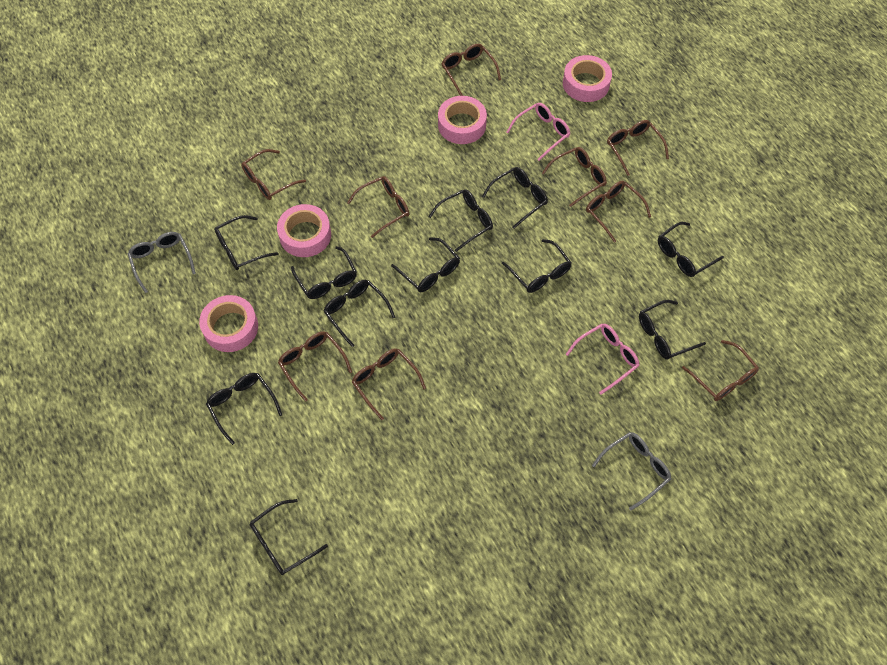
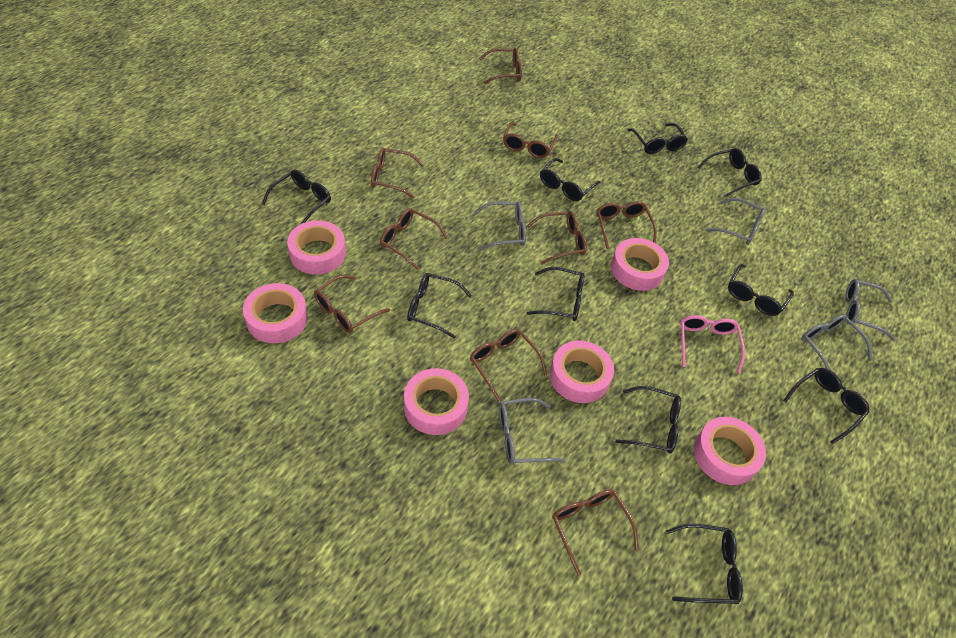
black glasses: [206,373,282,445] [214,215,279,270] [250,499,328,575] [291,246,357,299] [323,280,395,347] [391,237,460,292] [428,189,493,252] [482,167,548,229] [502,239,572,293] [639,300,706,360] [658,222,724,277] = 11 -> [262,170,331,224] [407,273,472,339] [527,267,585,321] [540,158,601,201] [615,386,681,454] [628,123,688,154] [666,524,743,604] [698,148,762,198] [728,264,794,316] [783,368,870,444] = 10
grey glasses: [128,232,196,293] [592,432,671,510] = 2 -> [474,202,526,250] [499,398,565,465] [706,198,766,245] [801,314,872,370] [846,279,895,341] = 5
pink glasses: [507,103,570,161] [566,324,640,395] = 2 -> [680,315,745,373] = 1
pink tape: [199,295,258,352] [277,204,331,257] [438,96,487,144] [563,55,612,102] = 4 -> [243,283,308,343] [287,220,346,275] [404,368,469,435] [550,340,614,403] [611,238,669,291] [694,417,766,485] = 6

